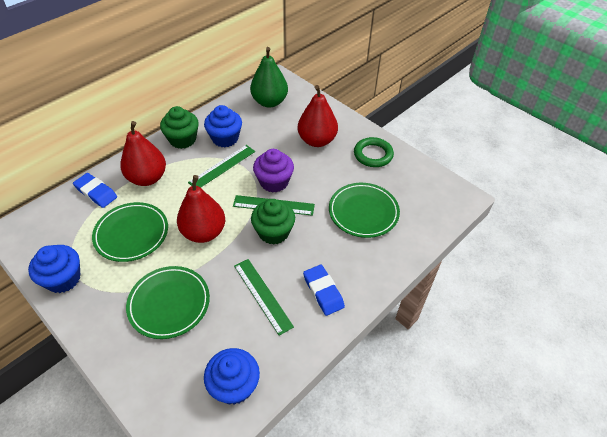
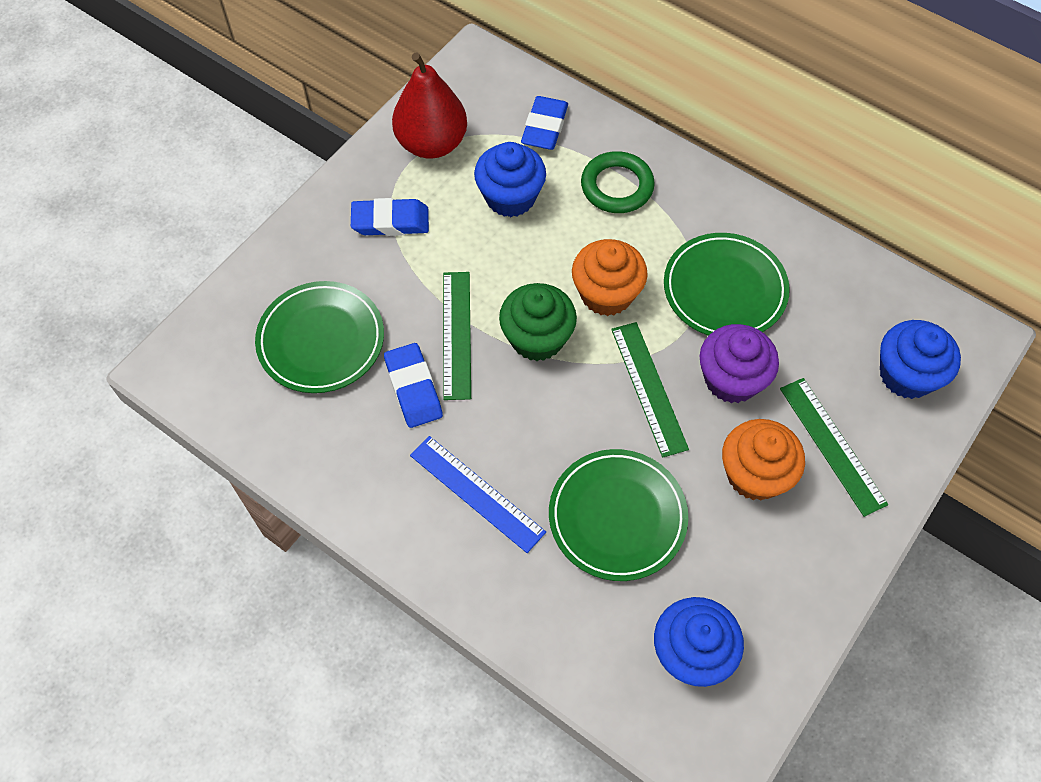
blue eraser: [73,173,117,208] [303,265,345,316] = 2 -> [351,198,429,236] [384,343,443,428] [521,96,568,150] = 3
blue ruler: none = 0 -> [410,436,546,553] = 1
green cupcake: [160,106,199,149] [251,199,295,245] = 2 -> [499,283,577,361] = 1
green pear: [250,47,288,108] = 1 -> none = 0
orange cupcake: none = 0 -> [572,239,648,316] [722,419,805,501] = 2
red pear: [120,121,166,186] [177,175,225,243] [298,85,338,147] = 3 -> [392,52,467,158] = 1

